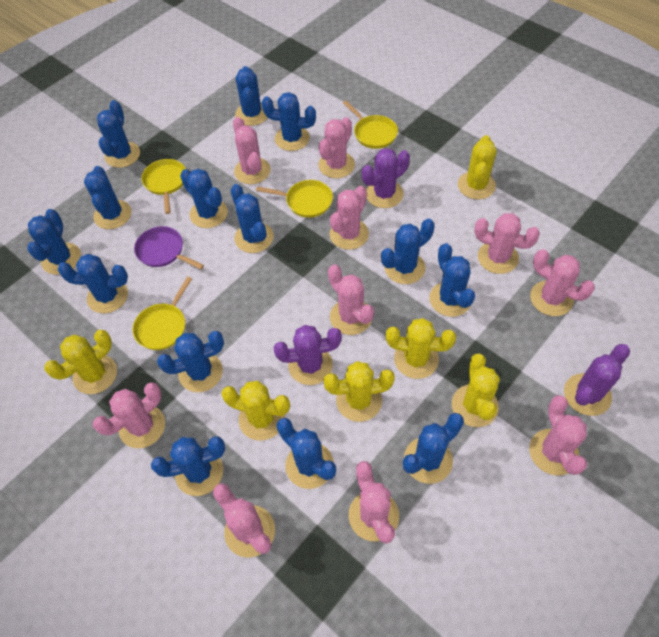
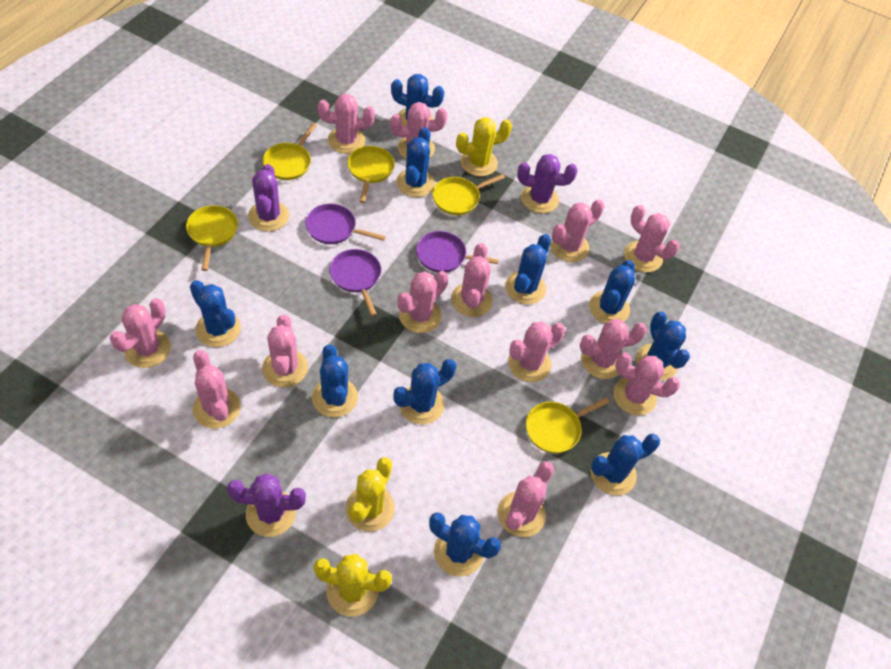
blue cactus: [27,209,81,275] [58,254,128,313] [84,166,131,229] [97,100,140,168] [151,436,226,496] [157,331,224,392] [180,169,228,228] [231,184,274,253] [235,66,268,126] [262,92,316,151] [276,418,336,489] [381,219,435,284] [403,413,464,484] [429,243,475,317] = 14 -> [190,280,241,347] [312,344,358,417] [391,74,444,126] [393,359,456,425] [396,127,435,197] [429,512,501,577] [505,234,551,305] [589,260,635,324] [590,434,660,495] [636,311,690,380] = 10
pink cactus: [93,382,165,448] [213,483,275,558] [233,117,270,184] [318,117,355,178] [328,265,374,335] [330,186,369,250] [349,461,399,544] [474,213,540,274] [529,395,587,476] [530,249,595,316] = 10 -> [110,298,171,368] [193,350,241,428] [262,315,308,388] [318,94,375,154] [390,102,448,159] [397,271,448,333] [451,243,493,317] [498,461,554,537] [508,322,565,382] [550,200,604,262] [580,319,647,379] [613,353,680,415] [624,205,679,272] = 13
purple pan: [134,226,204,269] = 1 -> [305,204,386,244] [330,249,381,316] [416,231,499,272] = 3
yellow cactus: [44,330,117,394] [221,381,290,441] [323,361,395,422] [386,318,456,379] [452,354,500,427] [458,135,496,199] = 6 -> [314,554,392,616] [345,457,395,532] [456,117,512,177] = 3
yellow pan: [133,277,192,350] [141,159,186,214] [256,180,333,218] [343,100,398,149] = 4 -> [186,205,238,271] [263,123,317,180] [347,146,395,203] [432,174,505,215] [526,397,610,453] = 5

